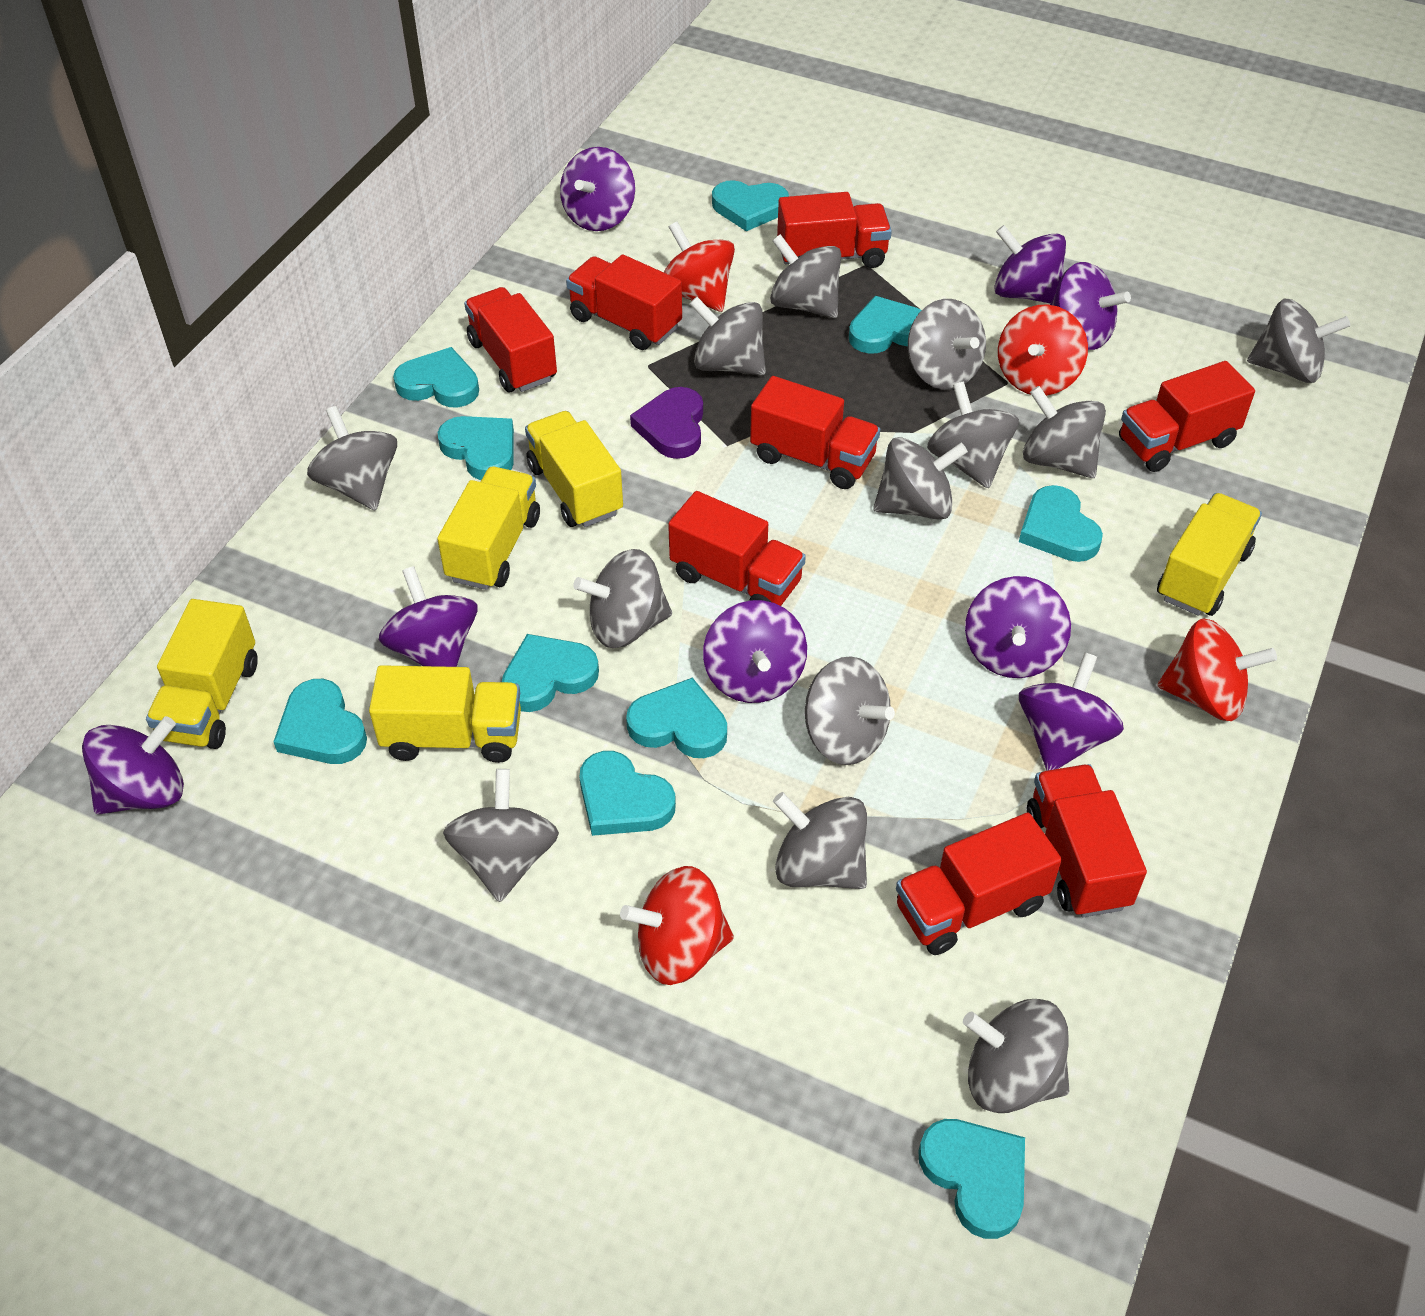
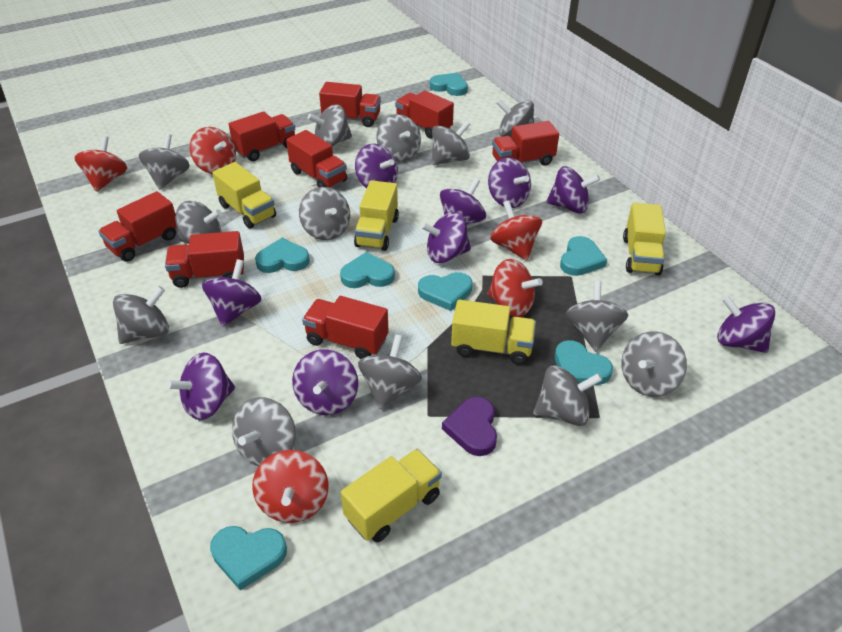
purple spinning top: [82,716,184,815] [379,566,478,667] [560,147,635,231] [703,600,807,703] [965,576,1071,678] [994,225,1066,304] [1019,653,1124,771] [1050,262,1131,350] = 8 -> [166,352,235,420] [202,259,262,327] [292,349,358,415] [355,144,398,188] [421,212,471,263] [440,178,486,225] [488,157,531,208] [546,166,600,214] [717,295,775,353] = 9
red spinning top: [620,866,734,985] [664,222,735,312] [998,304,1088,396] [1157,618,1277,721] = 4 -> [74,136,127,192] [190,127,236,174] [252,450,329,523] [487,259,543,317] [490,200,542,260] = 5
turquoise heart: [273,679,367,764] [393,347,479,407] [438,416,514,480] [502,634,599,712] [580,751,676,836] [626,678,727,758] [712,180,789,231] [849,296,922,354] [918,1119,1025,1239] [1019,485,1103,562] = 10 -> [210,526,287,590] [255,238,310,273] [340,252,395,288] [418,272,472,311] [430,73,468,96] [555,340,613,385] [560,236,607,276] = 7

